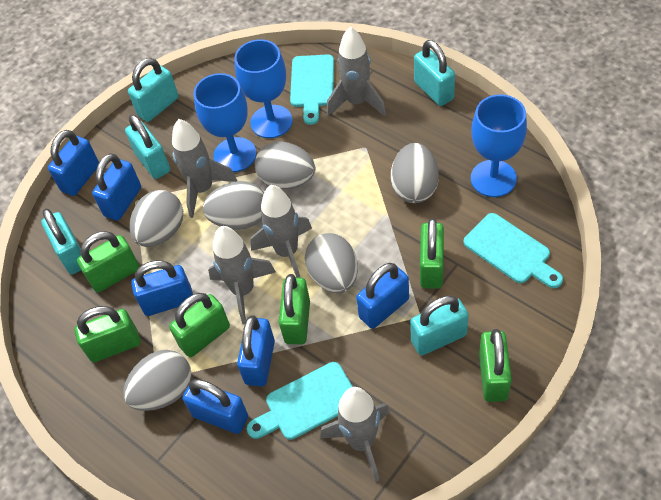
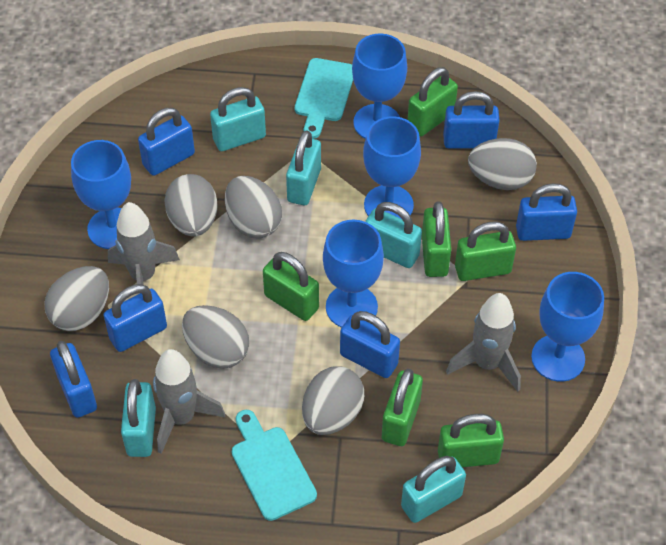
blue goblet: [194,73,256,172] [234,39,293,138] [471,94,527,197] = 3 -> [71,140,131,249] [323,219,384,328] [352,33,407,139] [363,117,421,219] [531,272,604,382] = 5
grey rocket: [172,119,237,218] [208,226,276,324] [250,185,312,278] [320,387,390,482] [327,27,386,117] = 5 -> [108,202,180,294] [153,349,225,454] [446,293,521,392] = 3
turquoise cutting board: [247,362,353,440] [290,54,334,125] [464,213,563,288] = 3 -> [232,410,317,521] [295,58,353,139] = 2

